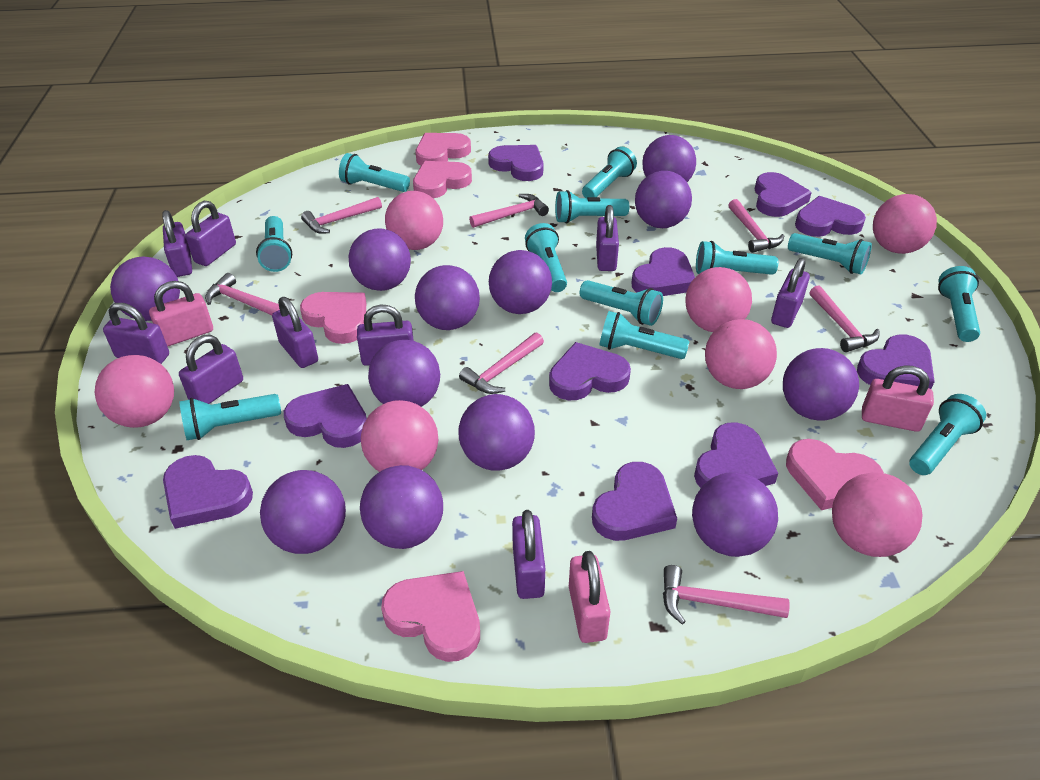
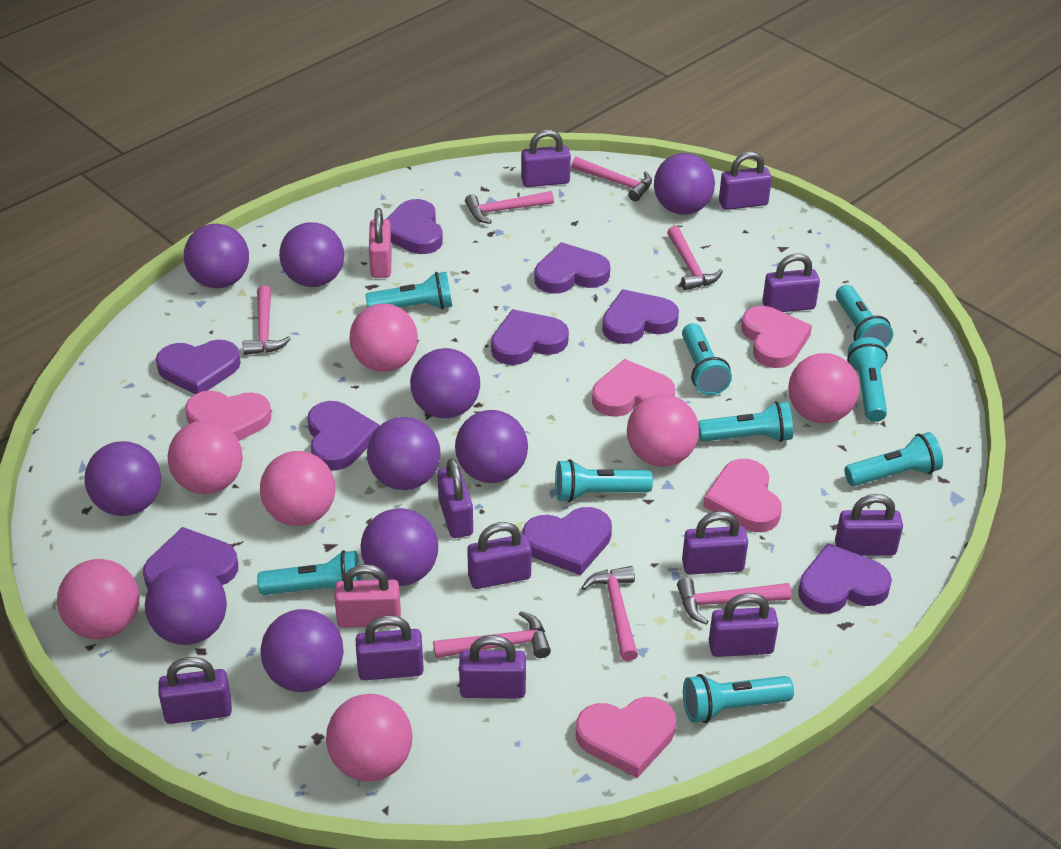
pink padlock: [149,281,213,347] [569,551,610,643] [862,365,934,432] = 3 -> [334,564,401,628] [369,208,392,278] = 2
purple ball: [110,257,180,321] [260,470,346,554] [348,228,411,291] [360,465,443,549] [368,340,440,407] [415,265,480,330] [458,394,535,471] [489,250,552,314] [635,171,692,228] [642,135,696,182] [692,472,778,557] [783,348,859,421] = 12 -> [84,441,161,516] [145,564,227,645] [184,224,249,288] [261,609,344,692] [279,222,344,287] [360,508,438,586] [367,417,440,490] [410,348,480,418] [455,410,528,483] [654,153,715,215] = 10
purple heart: [163,455,253,529] [284,384,367,448] [488,145,544,181] [549,342,631,400] [592,462,677,541] [631,247,695,296] [694,422,778,488] [755,172,812,217] [795,196,866,237] [857,335,935,389] = 10 -> [143,527,238,589] [156,340,241,394] [307,401,379,470] [387,199,443,254] [491,309,569,365] [522,507,612,575] [534,242,610,293] [602,289,679,344] [798,543,892,613] = 9
purple padlock: [103,303,169,364] [162,210,192,277] [179,335,243,404] [185,201,236,266] [272,297,318,368] [357,305,414,366] [512,510,545,599] [596,205,619,271] [771,258,810,328] = 9 -> [159,657,232,724] [356,615,424,680] [438,458,473,538] [459,635,526,699] [467,522,532,589] [521,130,571,187] [682,511,748,575] [709,593,779,657] [719,152,772,210] [762,253,820,312] [835,494,903,555] = 11
turquoise flashlight: [179,394,281,440] [256,216,292,272] [339,153,410,192] [525,223,567,292] [555,190,629,224] [580,280,663,326] [582,147,637,198] [599,311,689,359] [696,241,778,275] [788,233,872,274] [909,394,986,475] [938,266,980,342] = 12 -> [257,550,361,595] [365,272,452,310] [555,459,653,502] [682,323,732,395] [683,674,794,723] [698,401,793,442] [836,285,893,348] [845,432,943,486] [847,337,888,422] = 9

